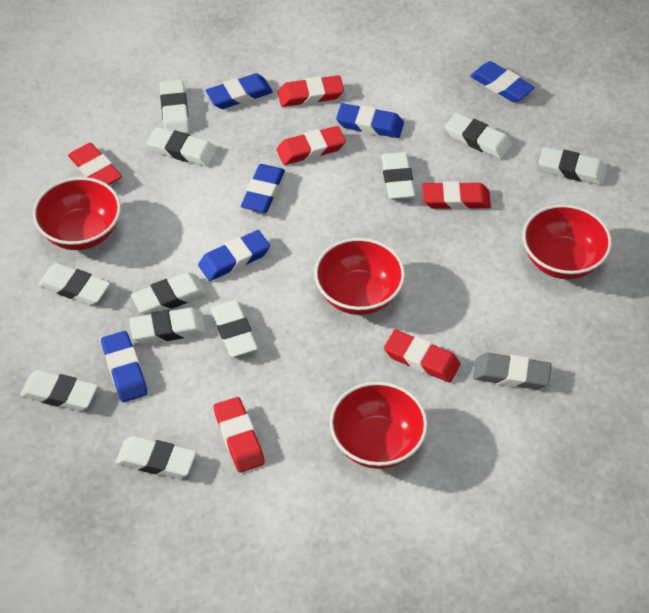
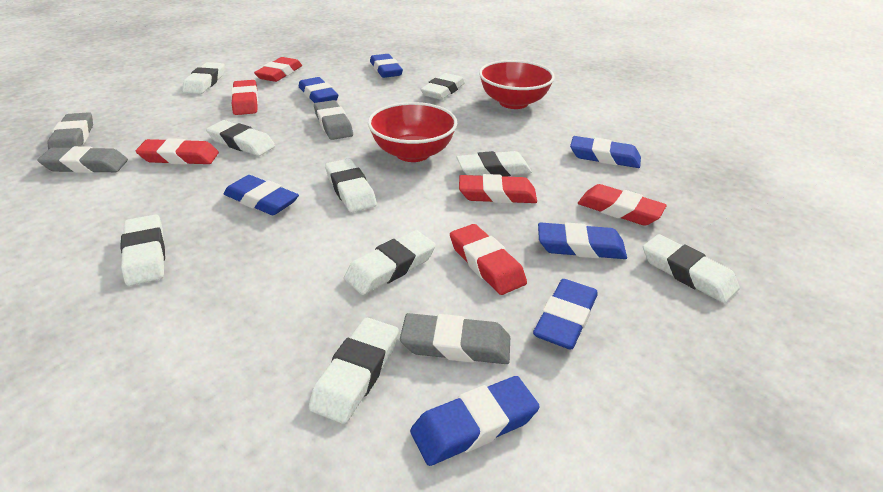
blue eraser: [101,331,148,402] [198,230,270,281] [206,74,273,109] [241,164,285,213] [336,103,404,138] [470,61,535,102] = 6 -> [224,175,299,215] [299,77,339,103] [370,54,403,78] [410,376,540,466] [533,279,598,349] [538,222,627,259] [570,136,641,168] = 7
grey eraser: [473,353,552,390] = 1 -> [37,146,128,173] [47,112,93,150] [314,100,353,140] [400,313,510,364] = 4
red bowl: [33,177,121,250] [314,238,405,315] [330,382,428,469] [522,204,612,279] = 4 -> [368,102,457,162] [479,60,555,109] = 2
white eraser: [20,370,98,411] [38,263,110,305] [116,436,196,479] [129,307,206,344] [131,272,207,315] [147,127,217,166] [160,79,189,133] [211,300,258,357] [381,152,415,199] [445,113,512,159] [539,147,607,185] = 11 -> [120,214,165,286] [182,62,225,94] [206,120,275,156] [309,318,399,424] [325,159,377,212] [344,230,436,295] [420,73,465,100] [456,151,532,177] [643,234,740,303] = 9

